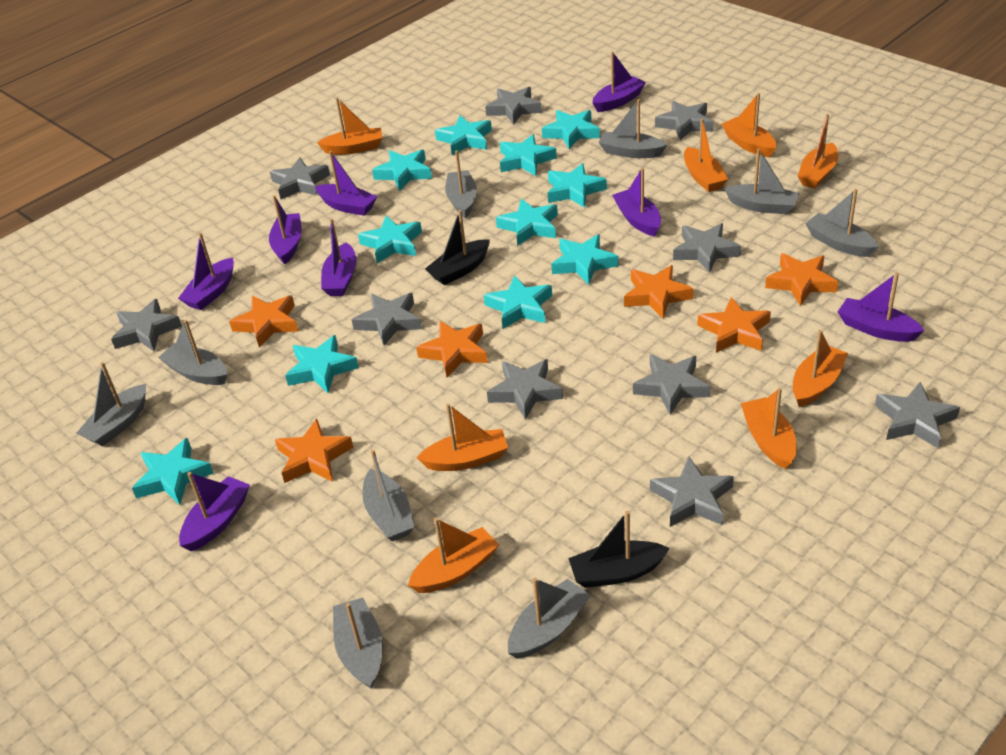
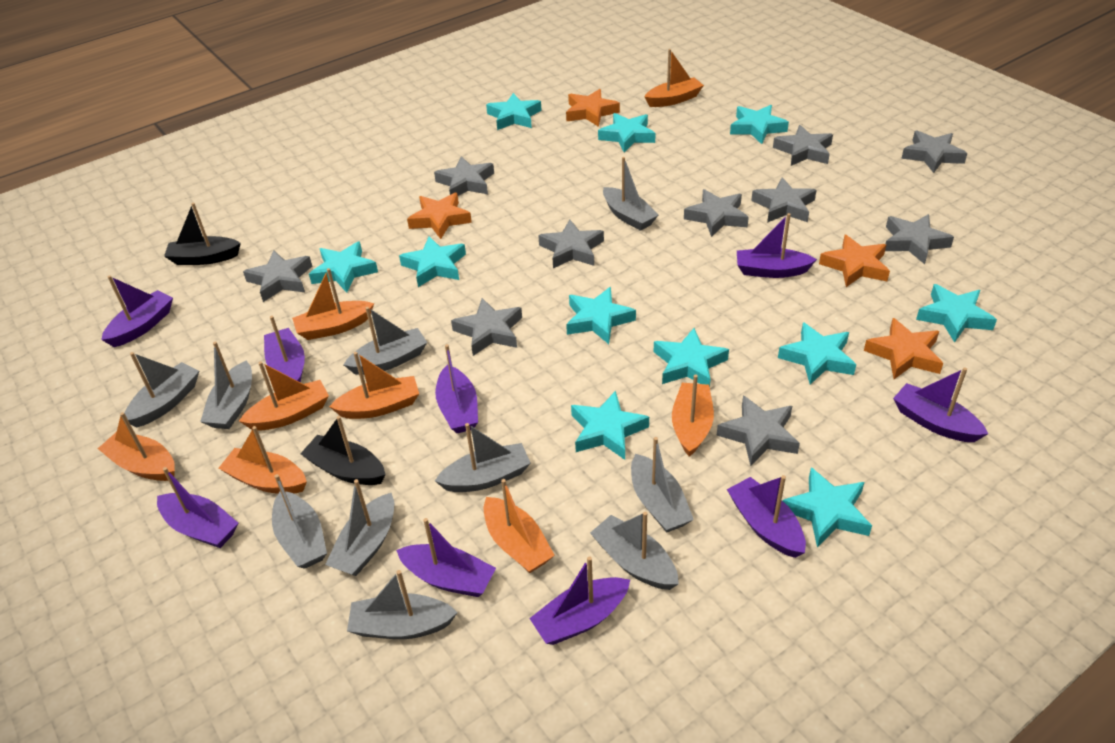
grey boat: [77,362,146,446] [158,320,227,385] [333,597,383,689] [363,450,414,541] [445,151,477,218] [508,578,591,659] [598,99,667,158] [724,149,799,214] [805,189,878,257] = 9 -> [124,352,199,428] [200,341,252,429] [272,474,327,569] [325,479,394,576] [343,307,427,375] [347,570,458,639] [435,423,531,492] [590,512,679,590] [603,157,659,231] [631,437,694,533] = 10
orange star: [229,295,299,348] [275,419,353,483] [416,321,488,377] [624,265,694,318] [697,297,771,353] [765,253,838,306] = 6 -> [407,193,472,239] [566,89,620,127] [819,235,890,287] [864,318,943,379] = 4
purple boat: [178,233,234,310] [179,472,250,551] [269,195,302,264] [315,151,377,216] [321,218,357,296] [593,51,646,112] [612,168,661,237] [838,272,925,342] = 8 -> [101,275,173,347] [157,467,238,548] [264,316,305,383] [396,518,496,597] [435,344,478,433] [529,556,630,645] [727,475,806,558] [737,213,817,278] [893,367,988,442] = 9

